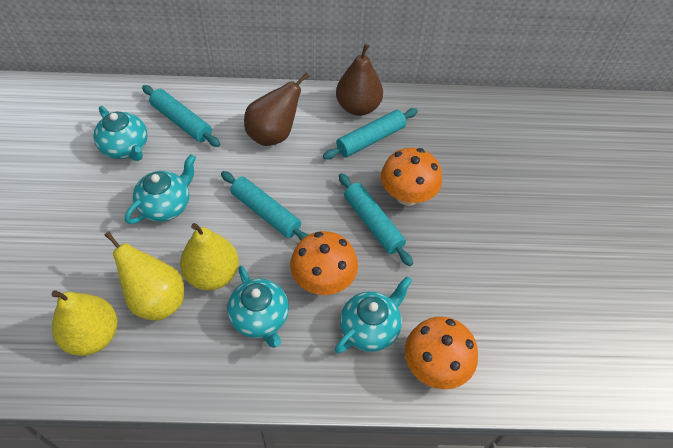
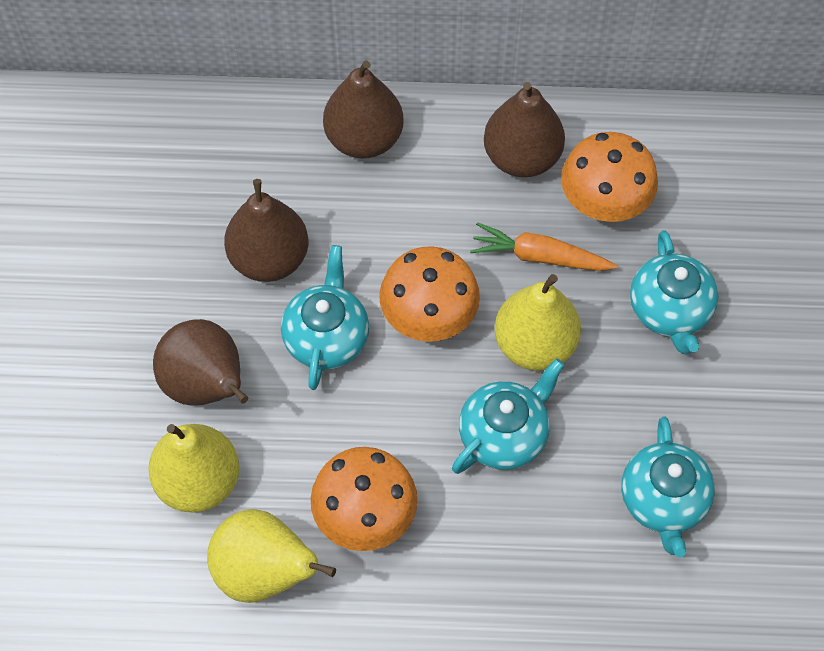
brown pear: [244,73,309,146] [336,44,383,116] = 2 -> [153,319,249,406] [224,179,308,282] [323,60,403,159] [484,82,565,177] = 4
orange carrot: none = 0 -> [470,222,617,271] = 1
turquoise rolling pin: [142,85,220,147] [221,171,308,240] [323,108,418,159] [339,173,413,266] = 4 -> none = 0

